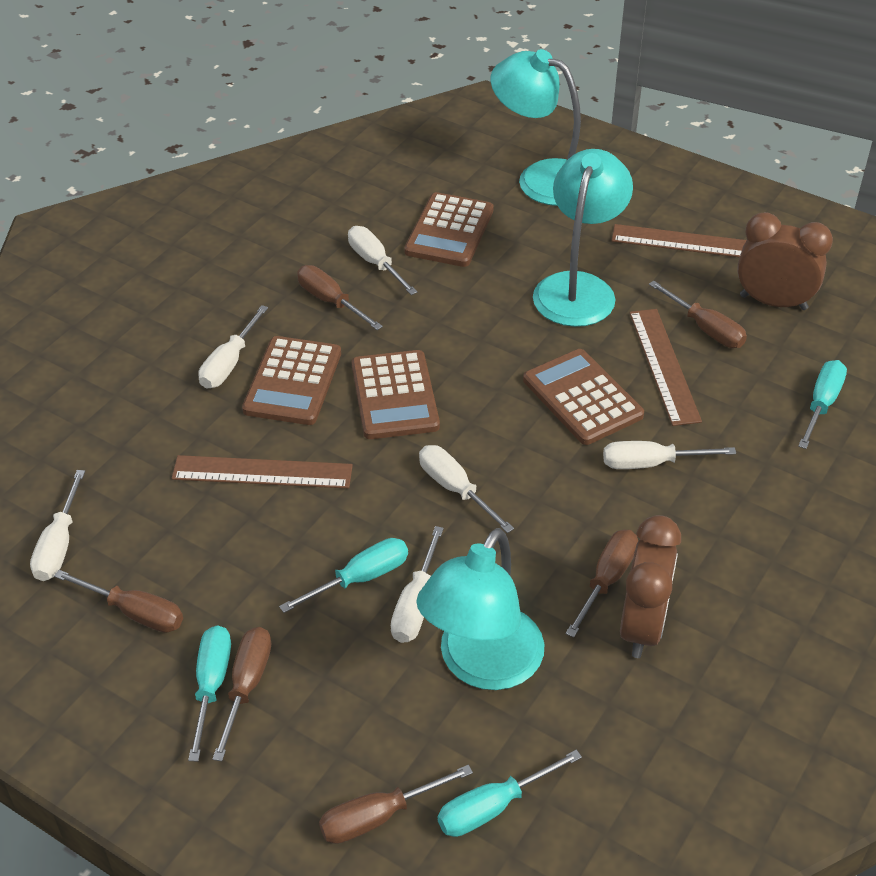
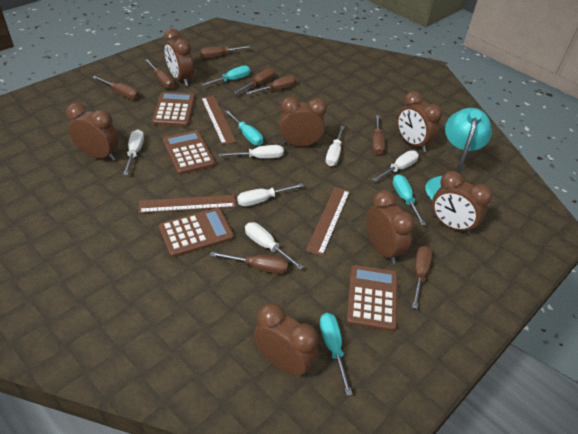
brown clock: [620,515,681,658] [737,212,833,310] = 2 -> [66,103,119,161] [164,28,193,86] [254,303,318,377] [280,97,327,147] [366,190,415,264] [397,91,442,152] [432,171,493,235] = 7
brown screwdriver: [54,570,183,633] [212,627,271,761] [297,265,383,330] [319,765,473,844] [565,530,638,638] [649,281,747,348] = 6 -> [92,76,140,100] [145,59,175,89] [200,46,251,58] [210,252,288,274] [234,68,275,94] [246,76,296,95] [372,115,385,155] [412,246,432,309] = 8
turquoise lamp: [416,528,544,690] [491,49,581,206] [533,149,633,327] = 3 -> [426,108,492,200] = 1

